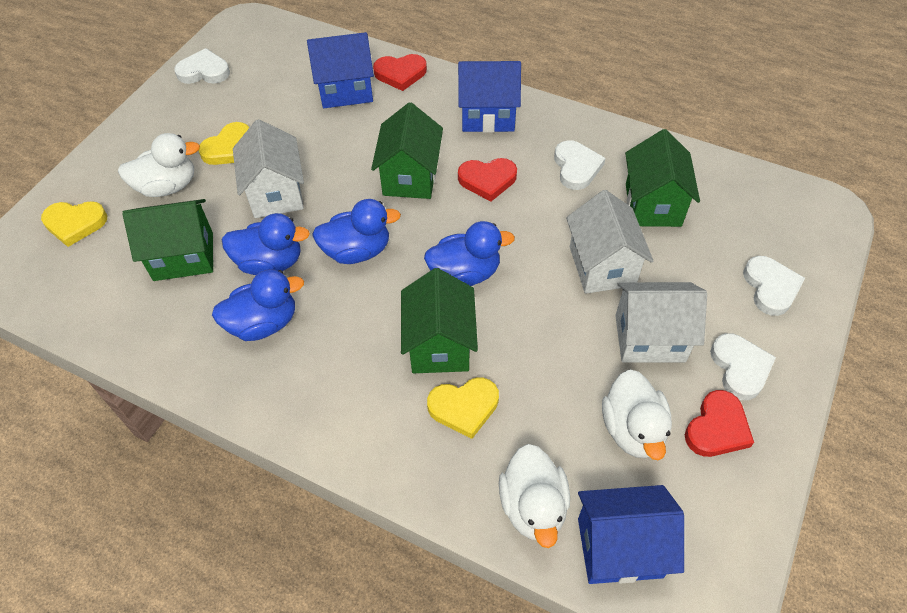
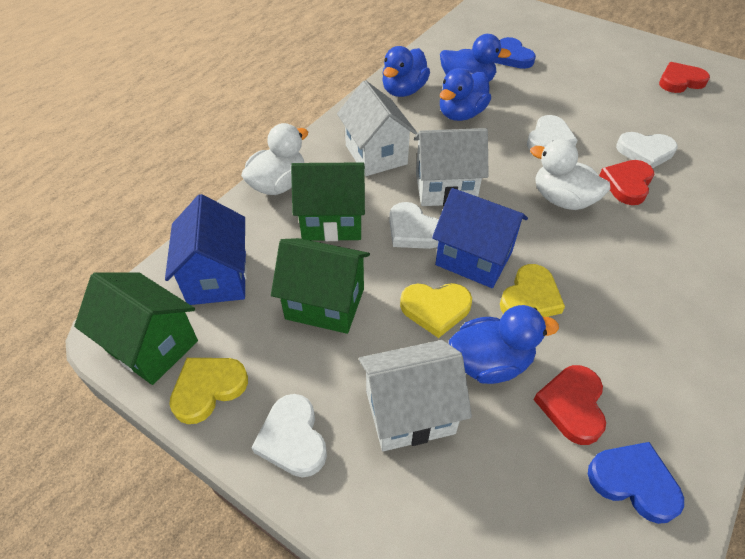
blue heart: none = 0 -> [494,37,536,69] [588,442,684,524] = 2
blue house: [307,32,374,108] [458,61,521,133] [578,485,684,584] = 3 -> [165,194,247,305] [432,188,528,288] = 2
green house: [122,199,213,281] [371,102,443,199] [401,268,478,373] [625,129,700,227] = 4 -> [74,272,198,385] [271,238,370,334] [291,162,365,241] = 3
white duck: [118,133,200,197] [499,444,570,548] [602,369,672,461] = 3 -> [241,123,308,195] [530,139,610,210] = 2

